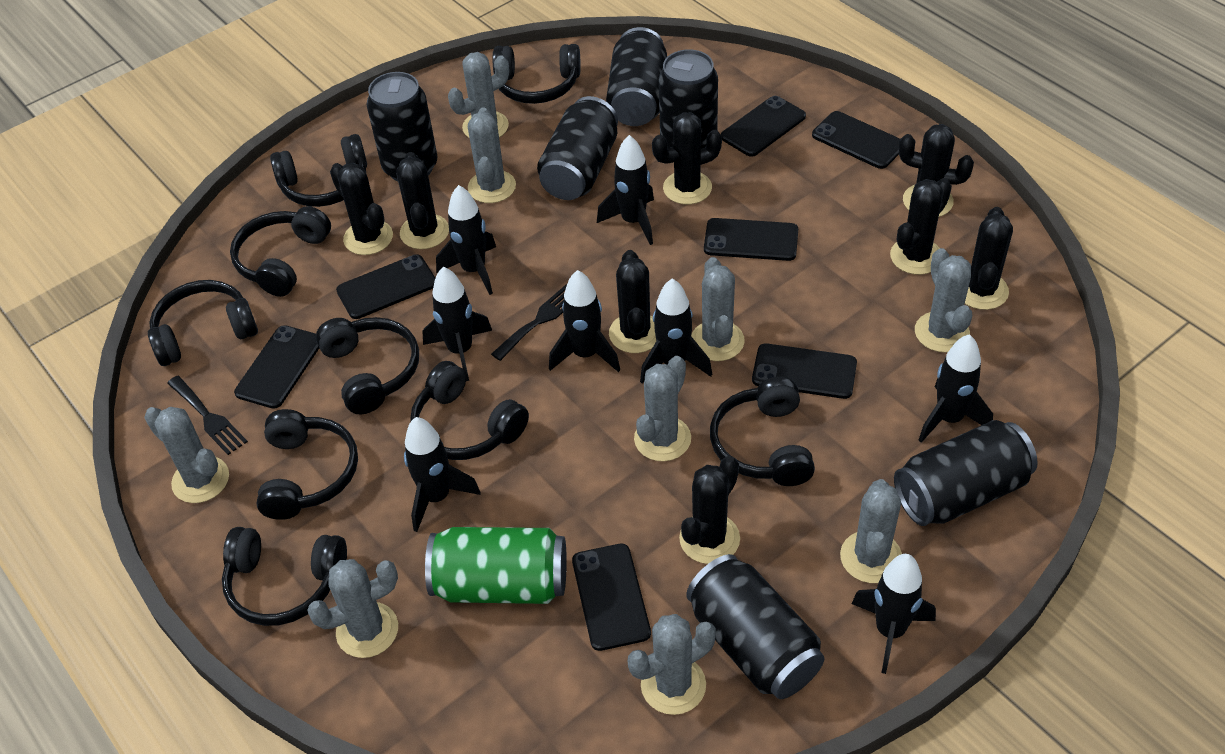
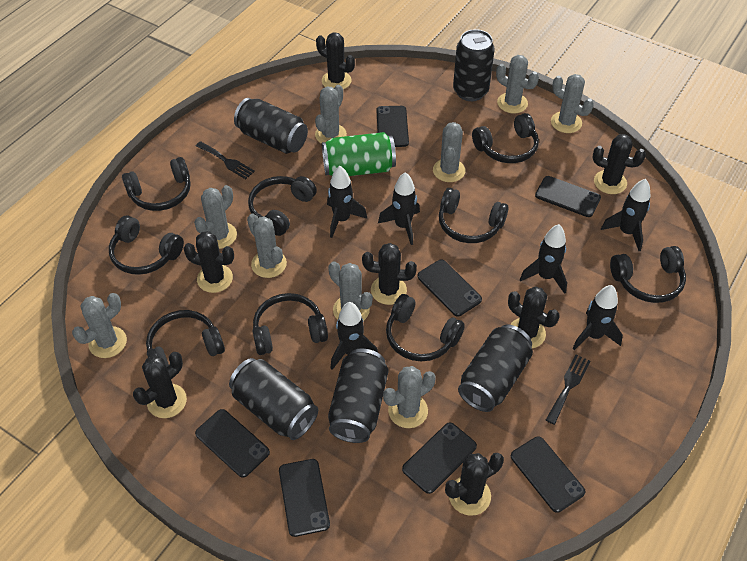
black cactus: [330,163,393,255] [396,152,449,249] [609,250,656,353] [652,112,722,204] [679,456,740,564] [890,178,952,275] [899,124,974,217] [965,207,1013,310] = 8 -> [133,352,187,418] [183,231,234,293] [316,32,355,89] [362,243,417,305] [445,453,504,516] [508,287,560,348] [592,134,646,194] = 7
black can: [367,72,437,181] [537,96,618,200] [606,27,667,126] [659,49,718,149] [686,554,824,699] [894,420,1038,526] = 6 -> [229,358,318,440] [234,98,308,154] [328,349,389,443] [453,29,495,101] [458,325,533,412] = 5
black rocket: [404,417,480,532] [422,267,492,381] [436,185,496,295] [549,270,620,372] [597,135,654,245] [640,278,712,384] [851,554,936,674] [918,334,993,443] = 8 -> [327,166,367,238] [330,302,378,370] [378,172,420,245] [520,224,567,294] [572,285,623,350] [601,179,651,251] = 6

